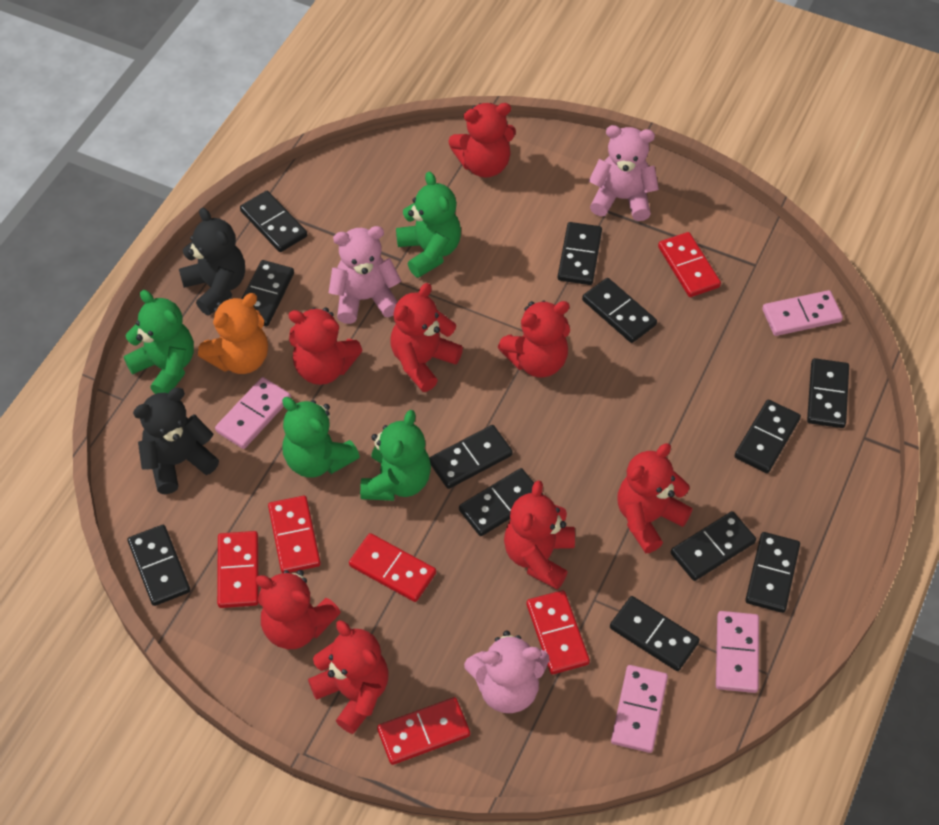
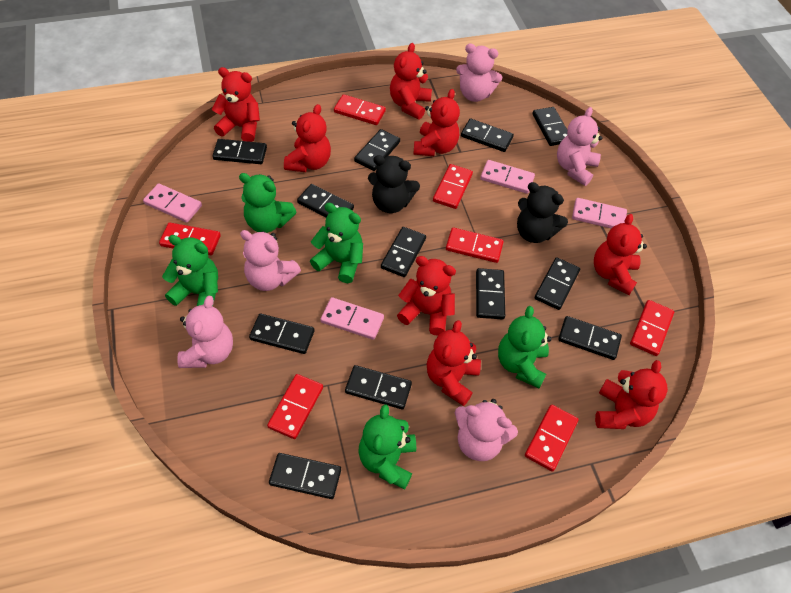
green teddy bear: [124,290,194,394] [282,397,360,478] [360,410,431,501] [396,171,461,278] = 4 -> [162,235,218,307] [239,173,296,233] [310,203,363,283] [358,404,416,489] [498,306,552,389] = 5
orange teddy bear: [198,293,268,374] = 1 -> none = 0
pink teddy bear: [329,226,401,324] [464,631,549,713] [589,125,659,221] = 3 -> [177,296,233,368] [240,230,301,291] [454,399,518,461] [456,44,502,102] [557,107,602,186] = 5
red domino: [217,531,259,608] [268,496,321,573] [349,533,436,602] [377,697,470,765] [527,590,590,674] [658,232,721,297] = 6 -> [159,223,221,255] [267,374,323,439] [334,94,386,125] [433,164,473,209] [446,227,504,263] [525,405,579,471] [630,300,674,356] = 7

